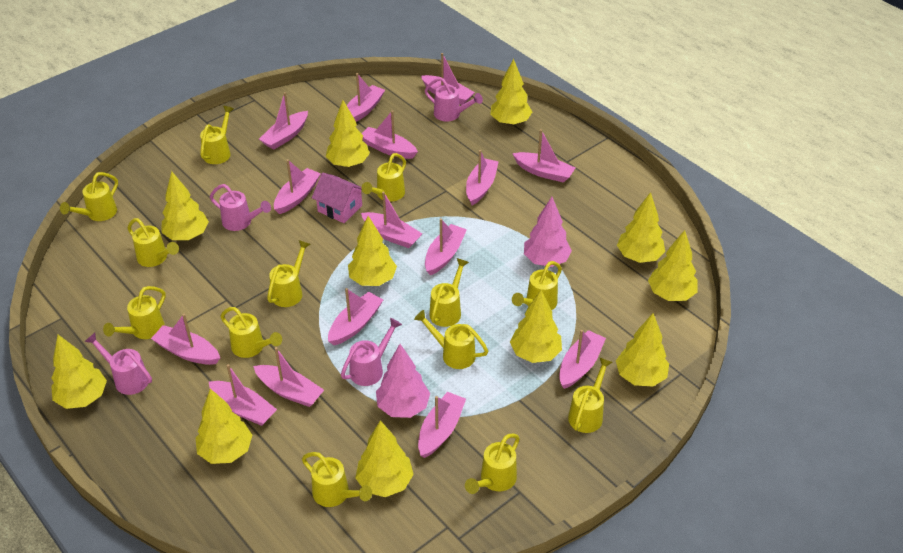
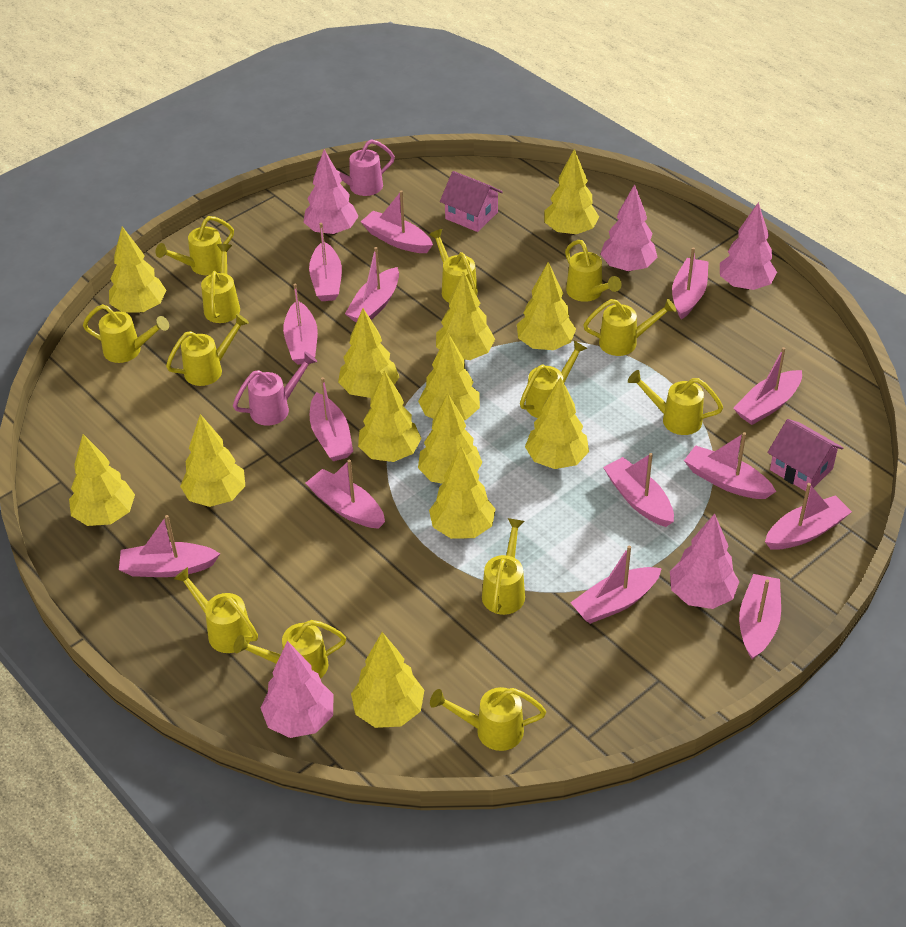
pink boat: [151,314,220,365] [209,364,277,426] [253,347,324,407] [259,92,308,150] [274,159,321,214] [328,288,383,345] [347,73,385,122] [361,110,418,159] [361,192,422,248] [418,392,466,458] [421,53,475,105] [425,218,467,275] [466,150,499,205] [512,129,575,183] [559,330,606,389] = 15 -> [119,515,220,577] [283,284,318,365] [306,460,385,529] [309,223,342,301] [310,377,353,461] [345,247,399,322] [361,191,433,253] [570,546,662,624] [603,453,674,527] [672,247,708,319] [684,432,776,499] [733,347,802,425] [739,574,781,660] [765,483,852,550] = 14
pink house: [312,173,362,223] = 1 -> [440,171,503,232] [767,419,843,491] = 2
pink tree: [376,344,430,418] [524,197,572,267] = 2 -> [260,641,334,738] [303,149,359,235] [600,184,657,272] [670,514,739,609] [720,202,777,290] = 5
pink watering can: [84,333,152,395] [210,184,271,231] [341,318,402,386] [425,77,483,122] = 4 -> [233,352,317,426] [317,139,395,196] = 2
yellow tree: [51,335,107,409] [161,171,209,240] [196,389,252,464] [326,100,370,167] [348,216,397,286] [355,420,414,497] [490,59,532,126] [510,290,562,363] [616,313,669,387] [617,192,665,263] [648,230,698,301] = 11 -> [69,434,135,526] [109,226,166,313] [180,414,245,507] [338,308,399,398] [351,632,424,728] [358,370,422,462] [418,333,480,420] [418,393,482,484] [429,446,496,539] [436,271,495,360] [517,262,576,350] [525,377,589,469] [545,149,599,235] = 13

